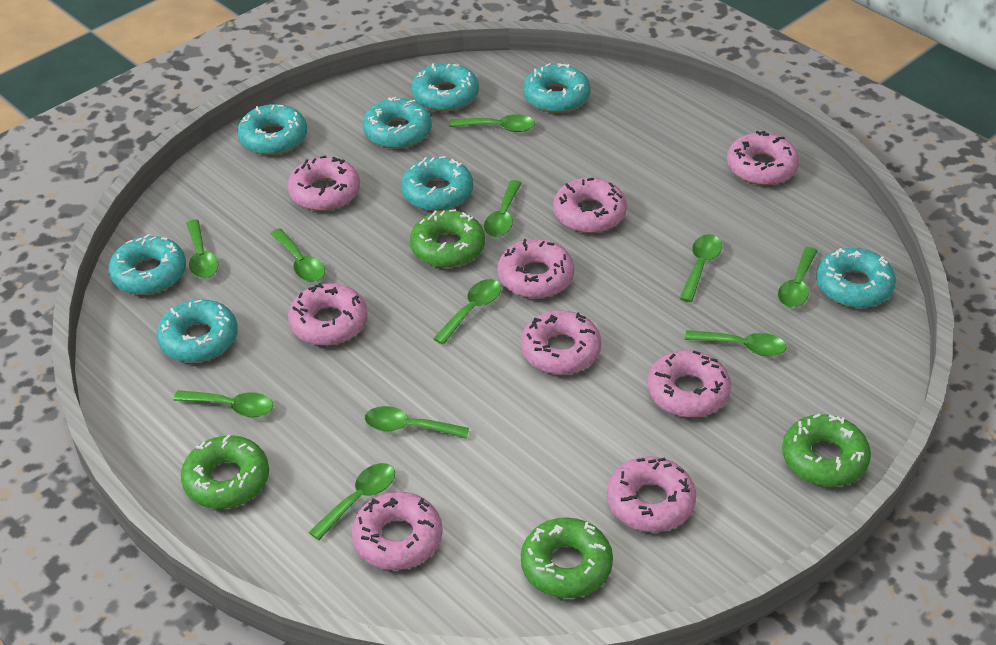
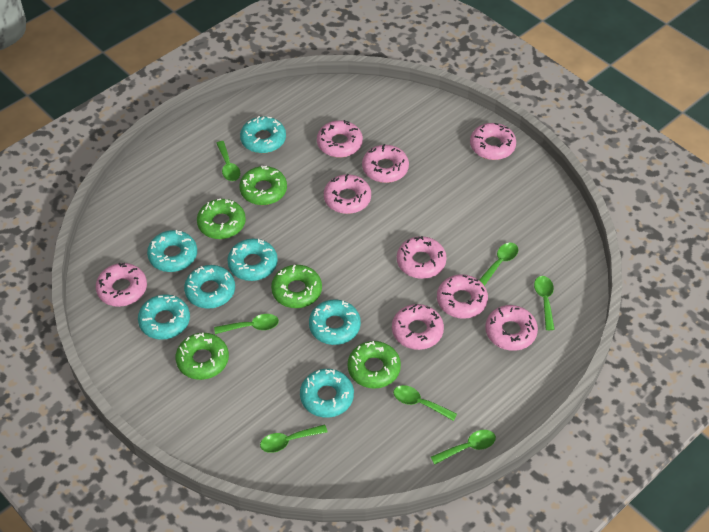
green donut: [181,434,269,509] [410,209,485,268] [521,517,613,598] [782,414,871,487] = 4 -> [176,333,229,380] [197,198,246,239] [239,166,287,205] [271,264,322,308] [348,341,401,389] = 5
green spoon: [173,390,273,417] [186,220,219,278] [270,228,325,282] [309,463,395,540] [365,406,469,439] [433,279,501,344] [449,115,535,132] [484,180,522,237] [679,234,722,302] [685,330,787,357] [778,247,817,308] = 11 -> [214,314,279,334] [216,141,240,181] [260,424,328,453] [393,385,457,421] [431,430,496,465] [479,243,518,286] [534,276,555,330] = 7
turquoise donut: [108,234,186,295] [157,299,238,362] [237,104,307,155] [363,97,432,149] [401,156,473,211] [412,63,479,111] [523,63,591,113] [816,248,896,308] = 8 -> [138,294,190,340] [147,230,197,272] [184,265,235,309] [227,239,278,281] [240,116,286,153] [300,369,354,418] [309,300,361,345] = 7

